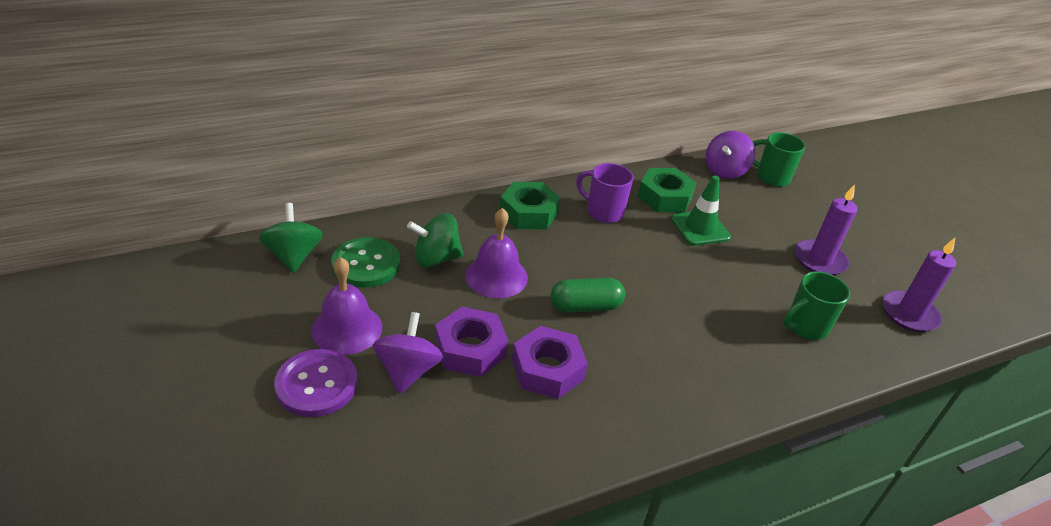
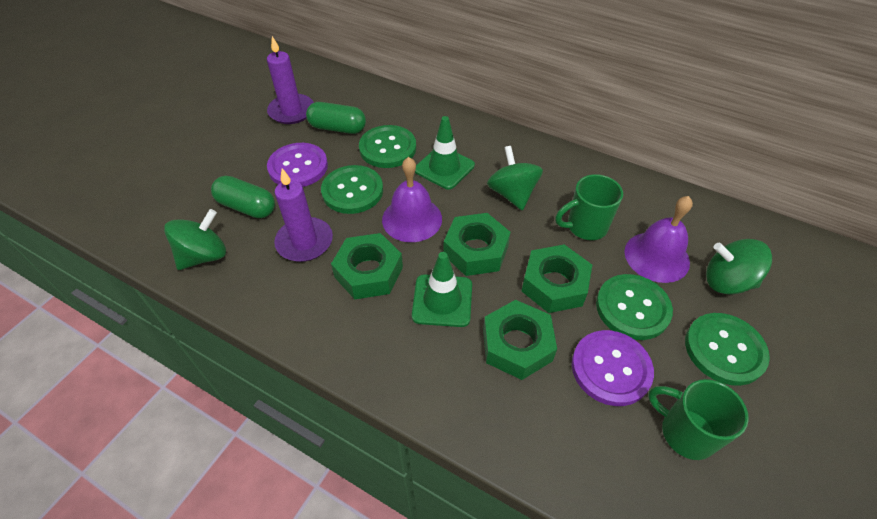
green button: [331,237,400,288] = 1 -> [321,165,383,214] [359,125,416,168] [596,274,673,340] [685,313,770,386] = 4
green capsule: [551,278,625,313] = 1 -> [211,176,275,218] [306,102,366,134] = 2
green nut: [500,182,561,229] [638,168,696,212] = 2 -> [331,233,403,299] [444,213,511,276] [483,300,557,380] [522,244,592,313] = 4
green spinning top: [259,203,323,273] [407,213,464,267] = 2 -> [164,209,226,270] [487,146,543,210] [706,239,772,294] = 3
green traffic cone: [671,176,731,246] = 1 -> [412,252,472,327] [415,116,475,190] = 2
purple button: [274,349,357,417] = 1 -> [267,143,328,187] [572,330,654,406] = 2
purple mug: [576,163,633,223] = 1 -> none = 0
purple nut: [435,307,508,377] [512,326,588,399] = 2 -> none = 0
purple spinning top: [373,312,443,394] [706,131,756,179] = 2 -> none = 0

